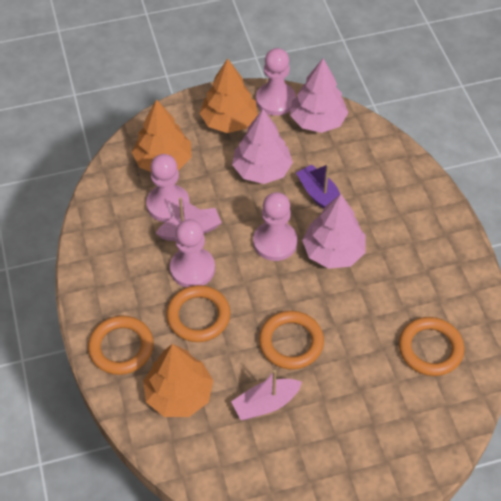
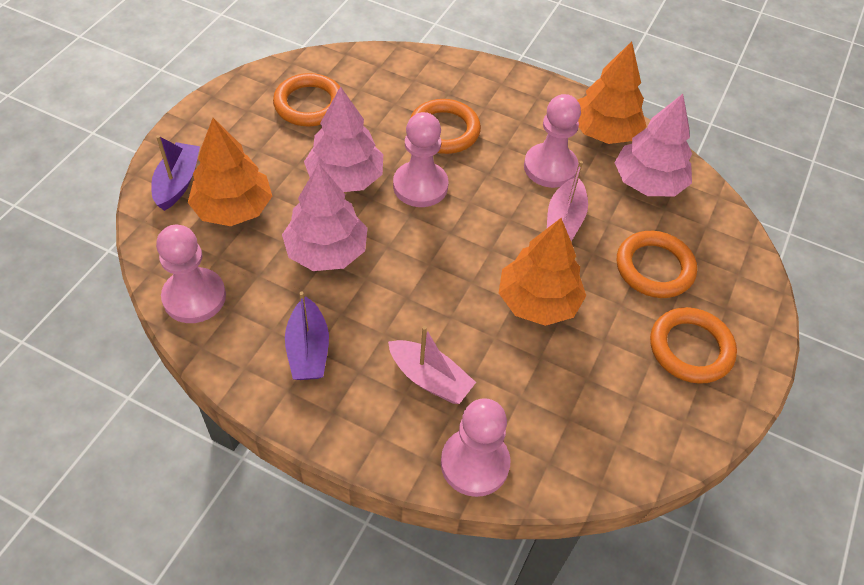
purple boat: [296,164,340,209] = 1 -> [151,135,200,211] [285,292,329,380] = 2

